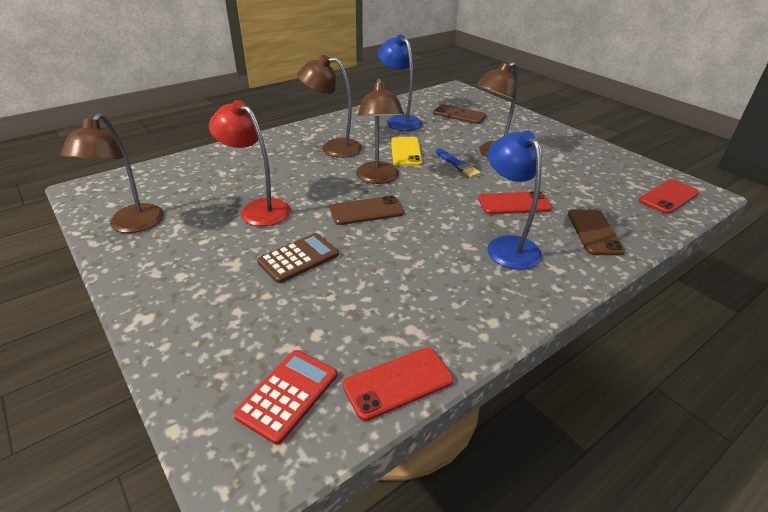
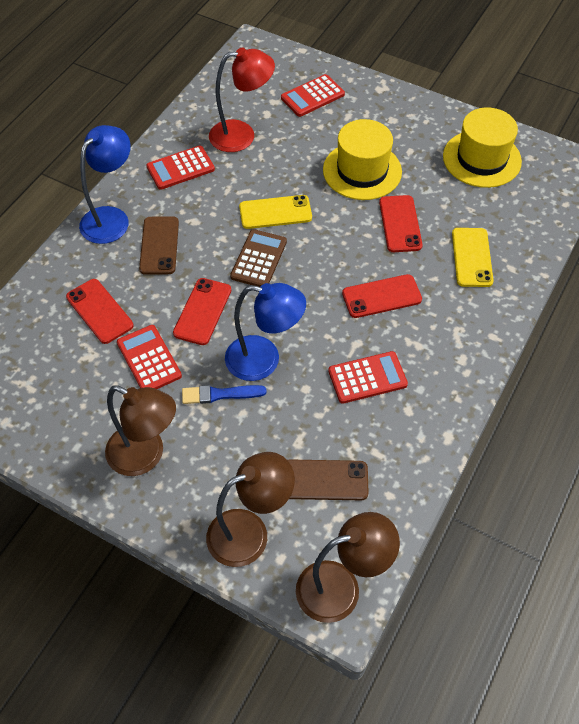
brown lamp: [60,113,164,233] [297,55,362,158] [356,79,404,184] [477,62,517,157] = 4 -> [105,385,176,476] [206,452,295,567] [296,512,400,623] = 3
brown phone: [330,196,404,225] [433,104,487,124] [568,209,625,255] = 3 -> [139,216,179,275] [288,459,369,500] = 2
red calculator: [233,350,337,445] = 1 -> [117,325,182,389] [146,146,215,190] [281,74,345,117] [328,351,408,404] = 4
red phone: [343,348,454,421] [478,191,552,214] [639,179,699,214] = 3 -> [66,279,134,344] [173,278,231,345] [342,274,422,318] [379,195,423,252] = 4
yellow hat: none = 0 -> [323,119,402,200] [443,107,522,188] = 2
yellow phone: [391,137,423,166] = 1 -> [239,195,312,229] [452,228,494,287] = 2

